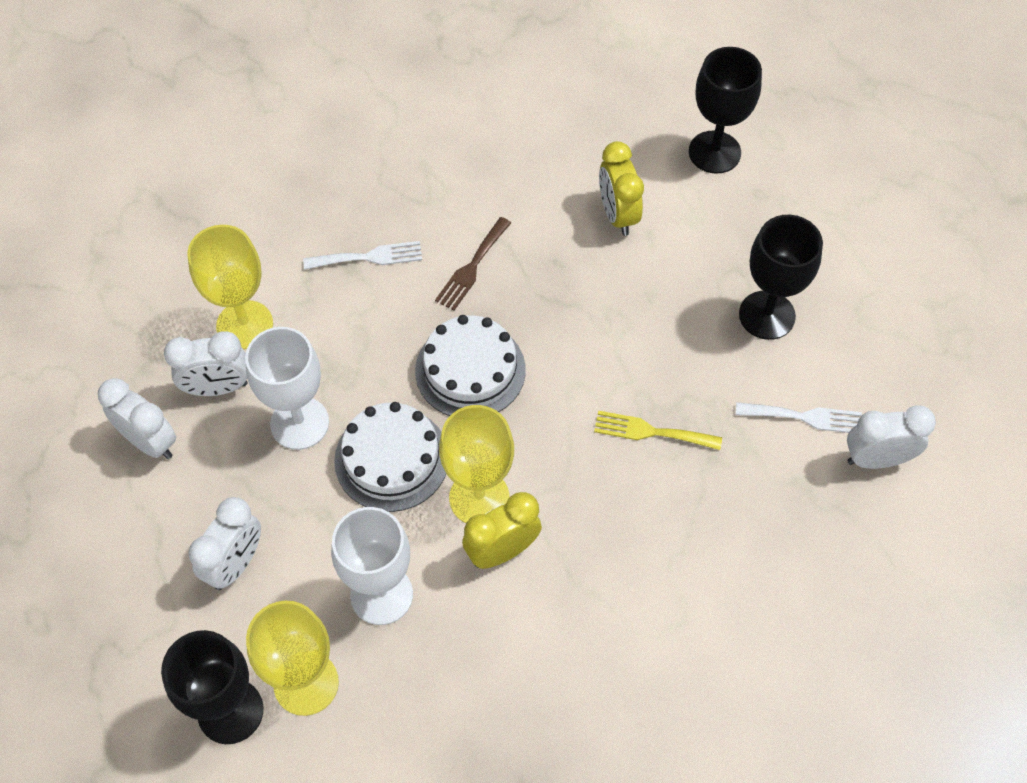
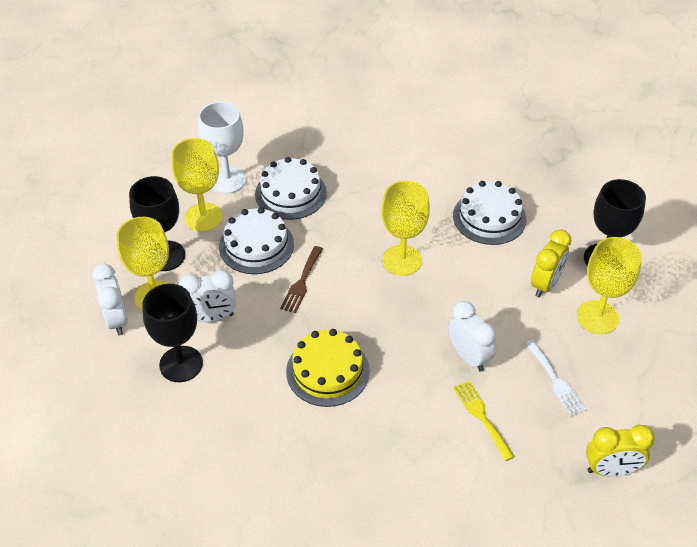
white cake: [334,402,446,512] [415,315,526,416] = 2 -> [219,207,294,274] [255,157,327,220] [453,181,527,245] = 3
white clock: [98,378,176,459] [164,331,247,396] [188,497,261,590] [847,405,936,469] = 4 -> [92,264,128,336] [179,270,236,322] [448,301,496,372] = 3
white fork: [303,241,422,270] [736,402,862,433] = 2 -> [525,340,587,417] = 1
white goblet: [245,327,329,450] [331,507,413,625] = 2 -> [198,102,246,194] = 1
yellow cake: none = 0 -> [286,329,370,407] = 1
yellow goblet: [187,225,273,350] [246,601,339,716] [439,405,514,523] = 3 -> [117,217,169,311] [172,138,223,231] [381,181,430,276] [577,237,642,334] = 4

